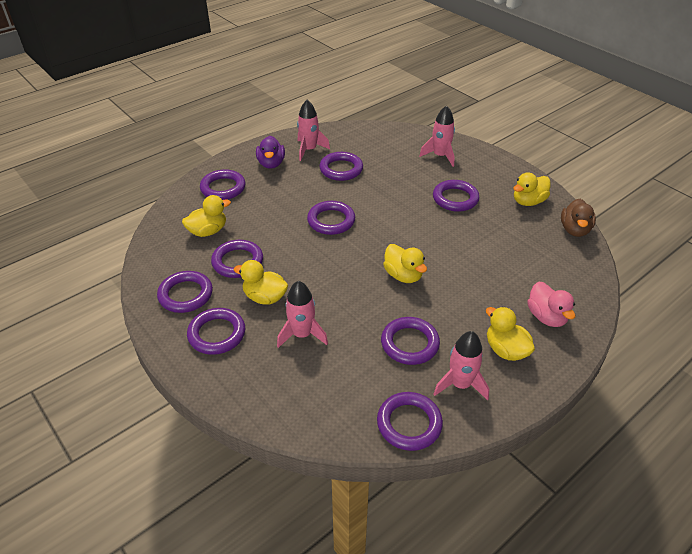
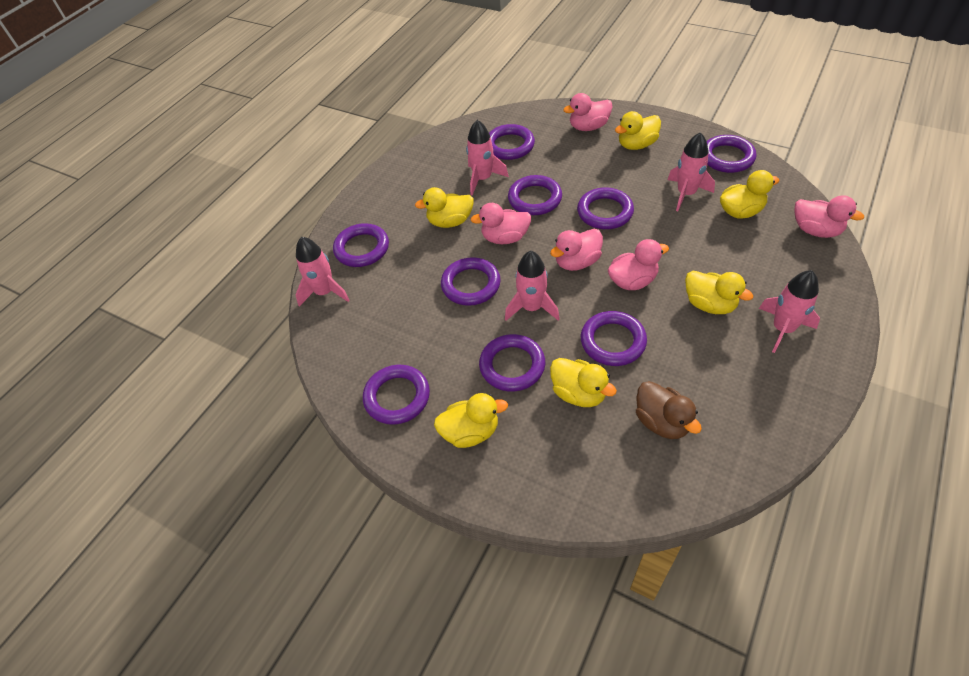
pink duck: [527,282,575,327] = 1 -> [471,203,531,244] [550,229,603,271] [563,93,613,131] [608,239,669,290] [794,195,864,238] = 5
pink rocket: [277,281,328,348] [297,100,330,161] [419,105,455,167] [434,331,489,401] = 4 -> [295,237,350,307] [466,120,509,196] [505,251,560,321] [668,132,715,211] [759,270,820,353] = 5
purple duck: [256,136,285,169] = 1 -> none = 0
yellow duck: [182,195,231,237] [234,260,288,305] [383,244,427,283] [486,307,535,361] [513,172,550,206] = 5 -> [415,187,474,228] [434,393,508,448] [550,358,617,407] [615,111,661,150] [685,271,753,314] [720,170,780,218] = 6

